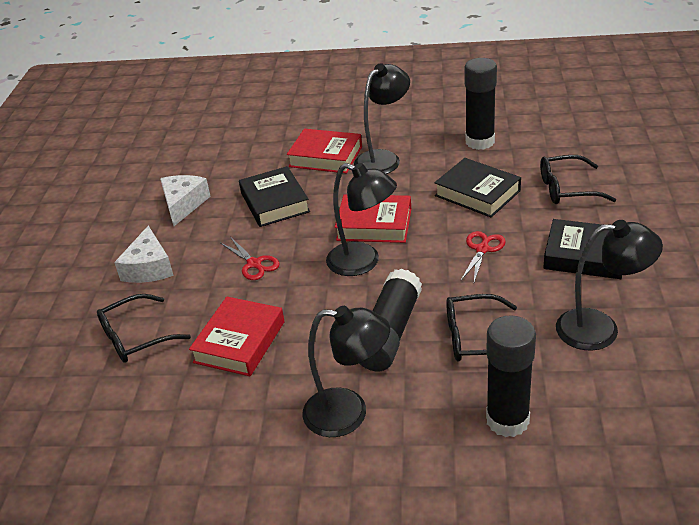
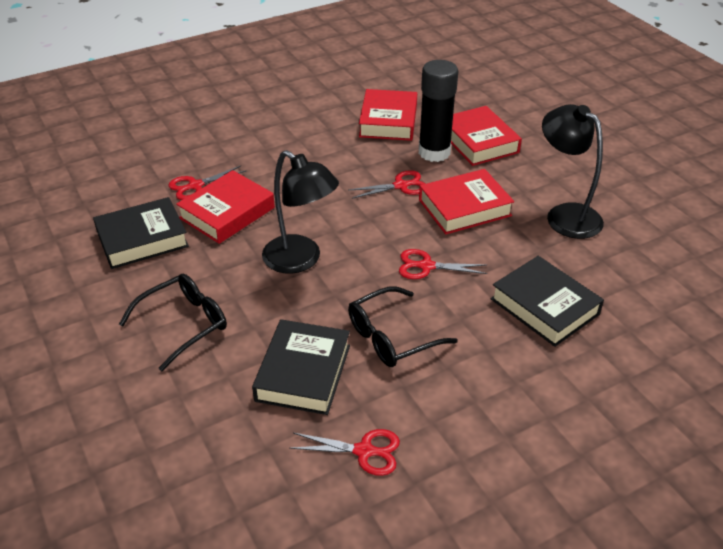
black glasses: [97,294,191,363] [446,294,517,362] [540,155,616,204] = 3 -> [119,274,227,371] [348,286,458,367] = 2
black glue stick: [359,269,422,371] [465,58,497,150] [486,315,536,437] = 3 -> [419,60,458,162] = 1
black lamp: [302,306,390,437] [326,163,397,276] [354,63,410,174] [556,220,663,351] = 4 -> [262,150,339,274] [542,104,604,239] = 2
red book: [189,297,285,376] [287,129,362,173] [334,194,411,243] = 3 -> [176,170,275,244] [359,89,417,141] [419,169,514,234] [451,106,522,166] = 4
red scissors: [220,237,280,280] [461,231,506,282] = 2 -> [169,165,246,200] [289,429,400,476] [349,170,426,199] [399,249,487,279] = 4
white cheese: [114,226,174,283] [160,175,211,226] = 2 -> none = 0

